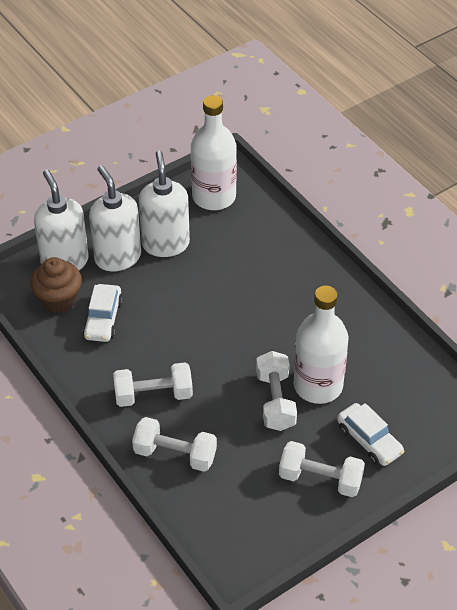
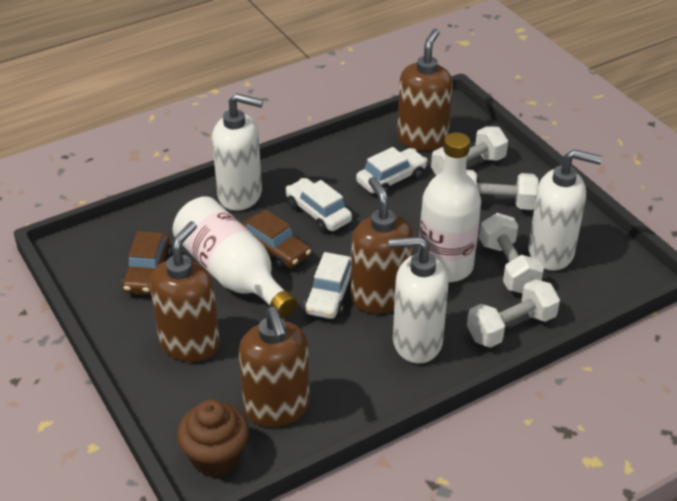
brown car: none = 0 -> [122,231,172,295] [242,209,311,270] = 2
brown soap dispenser: none = 0 -> [150,221,220,362] [239,307,310,427] [351,177,414,314] [397,29,453,151] = 4
white car: [83,284,123,342] [337,403,404,466] = 2 -> [285,178,352,232] [304,252,351,319] [356,147,428,194] = 3

